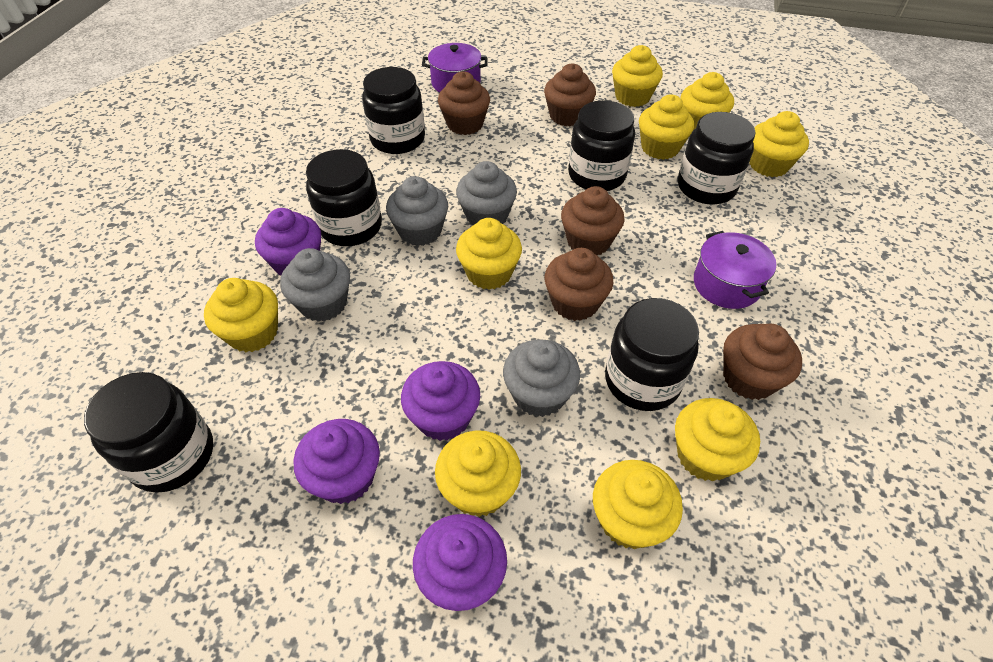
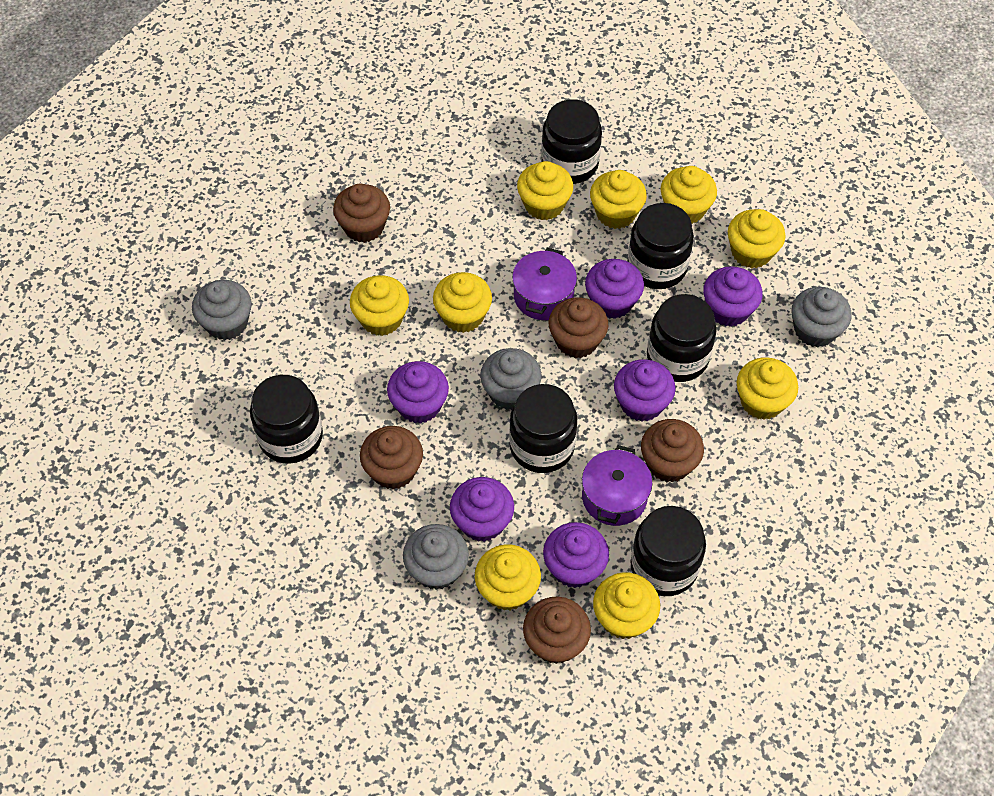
purple cupcake: [255,208,321,275] [294,419,380,504] [401,361,480,441] [413,514,507,611] = 4 -> [387,361,449,424] [450,477,514,542] [543,522,609,588] [585,259,644,319] [614,359,676,422] [703,266,763,327] = 6

